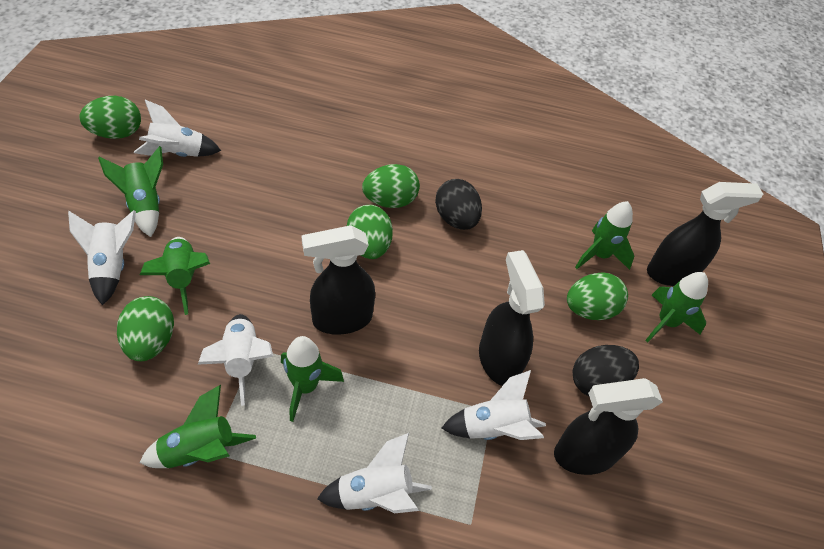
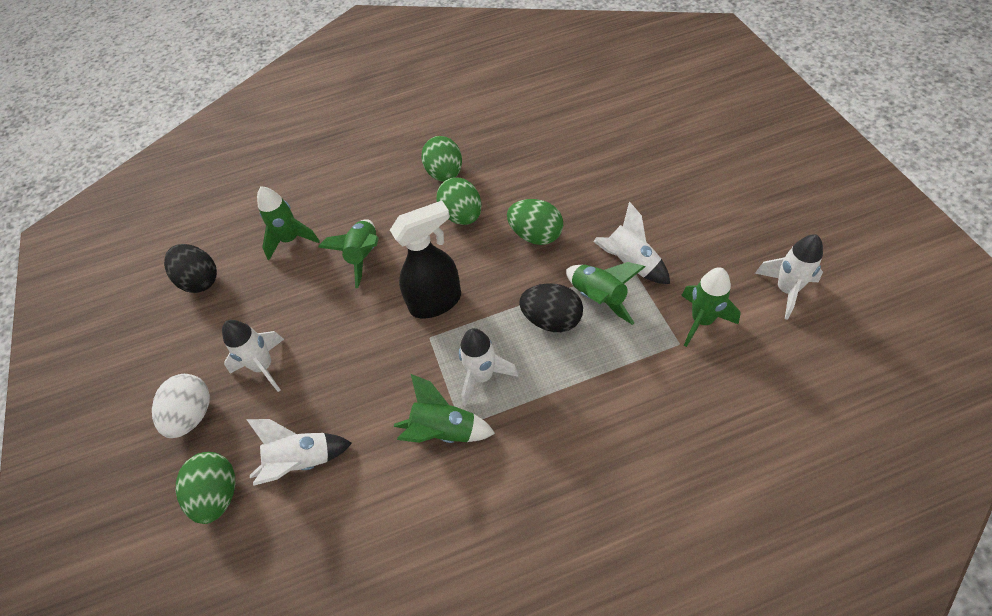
black spray bottle: [301,225,375,335] [479,250,545,386] [554,378,663,475] [647,182,763,286] = 4 -> [390,201,461,319] = 1
green egg: [79,96,141,139] [117,296,174,361] [347,205,393,259] [362,164,420,208] [567,272,628,320] = 5 -> [176,452,235,524] [421,136,462,182] [436,177,481,225] [507,199,563,245] = 4
green rocket: [98,146,163,237] [140,237,210,315] [140,385,256,468] [281,336,344,422] [575,201,635,270] [645,272,708,343] = 6 -> [257,186,320,260] [318,219,379,288] [394,374,495,443] [566,262,645,325] [681,267,741,347] = 5
white egg: none = 0 -> [152,374,210,438] = 1

